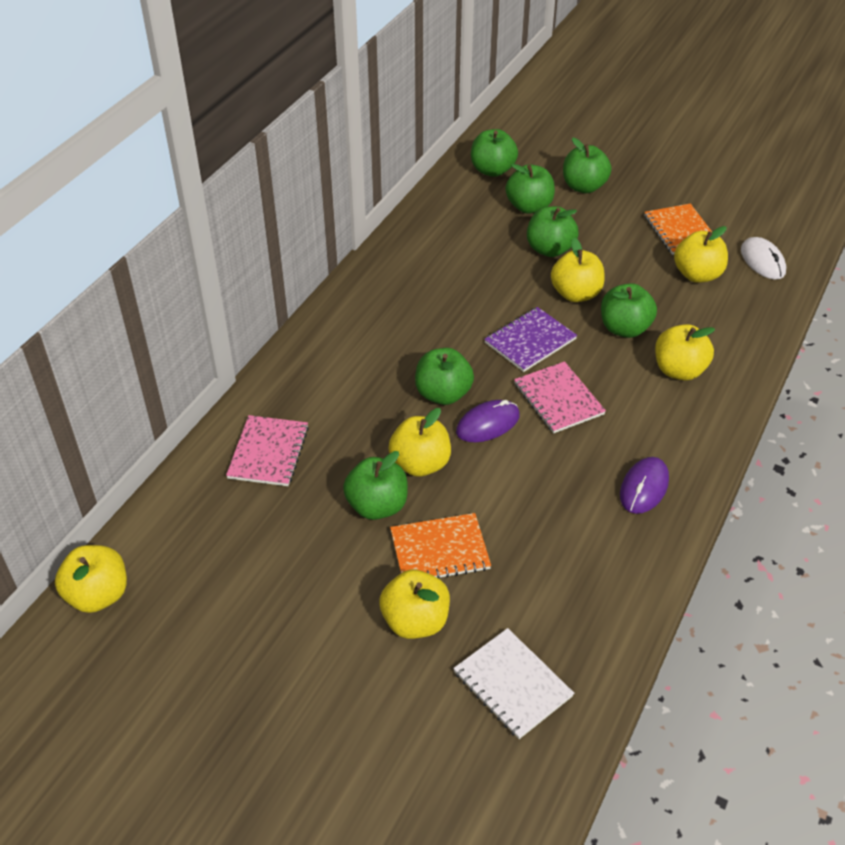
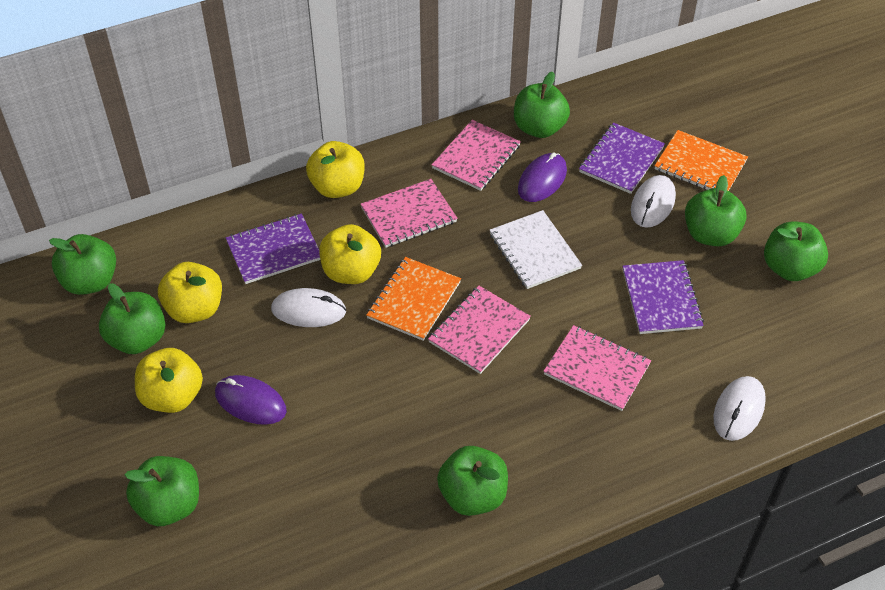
pink notebook: [226,415,309,486] [514,361,606,433] = 2 -> [360,179,458,248] [428,286,531,374] [432,120,521,191] [543,325,651,411] = 4
purple notebook: [484,307,577,372] = 1 -> [226,214,320,284] [579,123,665,194] [623,260,704,334] = 3
white mouse: [741,237,786,280] = 1 -> [271,288,346,327] [631,175,676,228] [713,376,766,441] = 3
yellow apple: [55,545,127,613] [379,570,450,639] [389,408,451,477] [551,238,605,302] [655,324,715,381] [674,226,728,283] = 6 -> [135,348,203,413] [158,262,222,323] [306,141,365,198] [319,224,381,284] = 4

